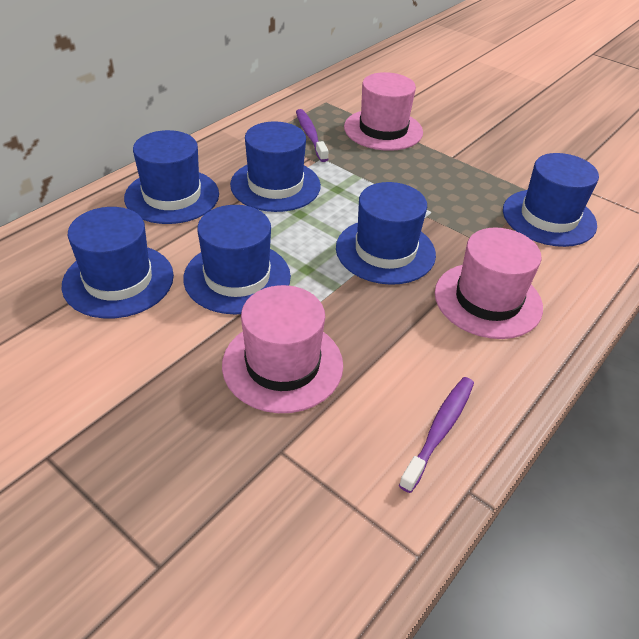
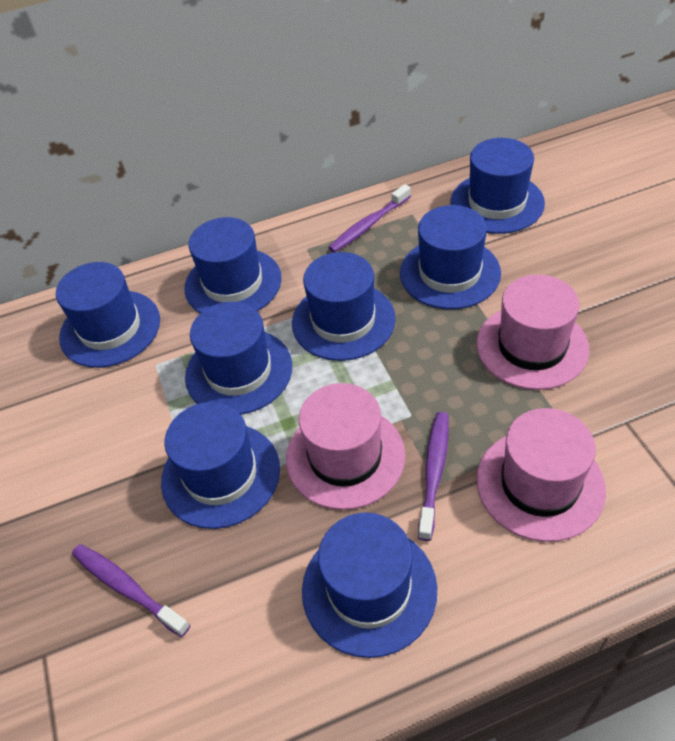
blue hat: [62,207,174,319] [124,130,219,224] [183,205,291,314] [230,121,321,212] [336,182,436,285] [503,153,599,247] = 6 -> [56,262,160,368] [161,402,280,529] [184,217,282,313] [185,302,292,415] [292,252,396,361] [302,513,437,658] [400,205,501,309] [450,138,545,234] = 8
purple toothbrush: [296,109,329,162] [399,377,474,493] = 2 -> [72,544,190,637] [328,184,411,253] [418,412,449,541] = 3

